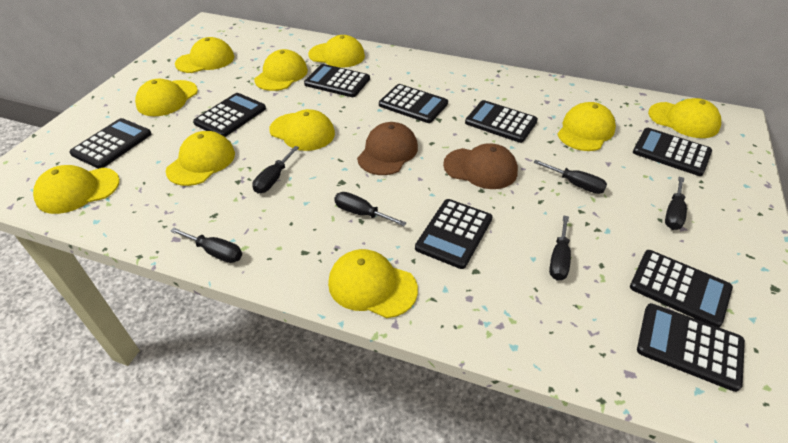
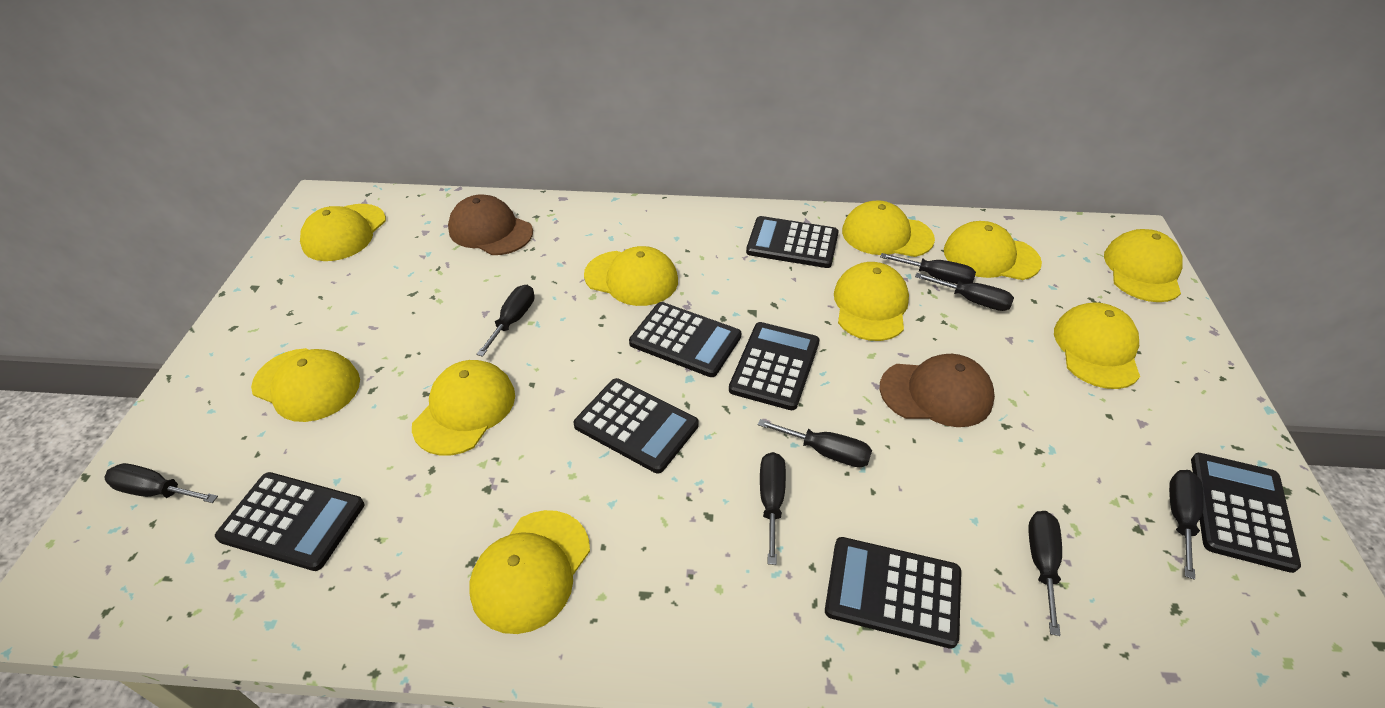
black calculator: [69,118,151,169] [193,93,266,137] [304,64,370,97] [379,84,448,123] [415,199,493,269] [465,100,538,143] [630,250,733,327] [633,128,712,176] [637,303,745,392] = 9 -> [215,472,364,571] [573,378,699,474] [629,302,741,377] [729,322,819,410] [746,216,839,268] [825,537,961,649] [1191,453,1301,573] = 7
black screwdriver: [170,227,242,263] [252,146,299,194] [334,192,406,226] [533,160,607,194] [549,215,571,280] [665,177,687,230] = 6 -> [104,463,218,503] [476,285,534,357] [758,419,872,467] [760,452,786,565] [880,253,976,284] [915,273,1014,311] [1028,511,1062,636] [1169,470,1204,580] = 8

